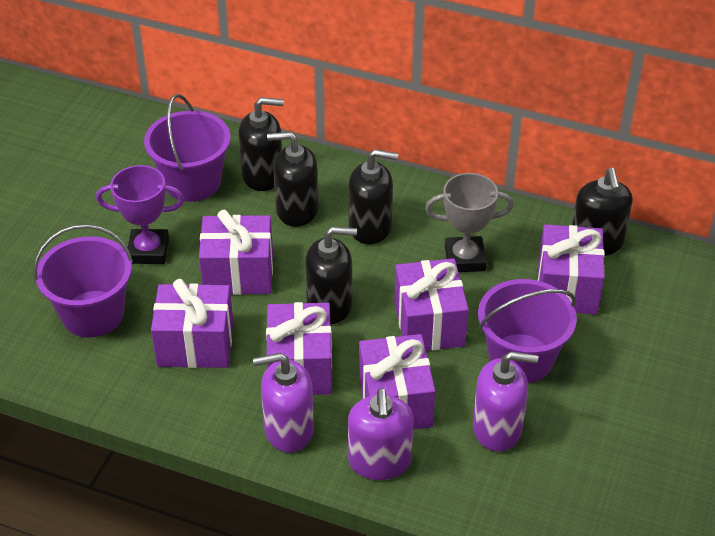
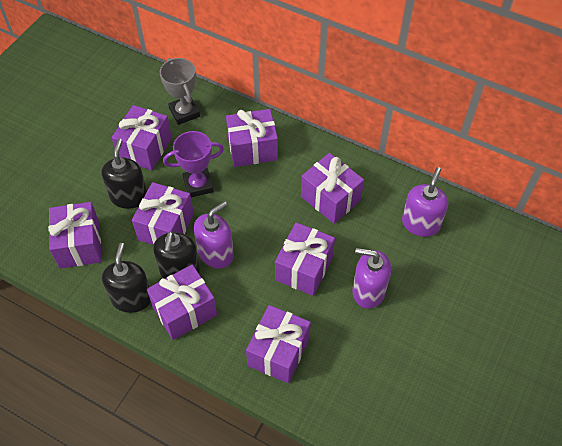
black soap dispenser: [238,97,284,191] [267,132,319,227] [305,227,357,324] [348,149,398,244] [572,168,633,256] = 5 -> [101,139,147,209] [102,243,151,313] [153,231,200,279] = 3
purple bucket: [33,224,133,337] [144,94,231,202] [478,279,577,383] = 3 -> none = 0
purple gift: [151,279,233,368] [199,210,273,295] [266,302,332,395] [359,334,435,430] [394,258,469,351] [538,224,605,315] = 6 -> [48,202,102,269] [112,105,172,170] [132,182,194,245] [147,264,217,340] [226,109,278,167] [246,305,311,383] [275,222,335,296] [301,153,364,224] = 8

